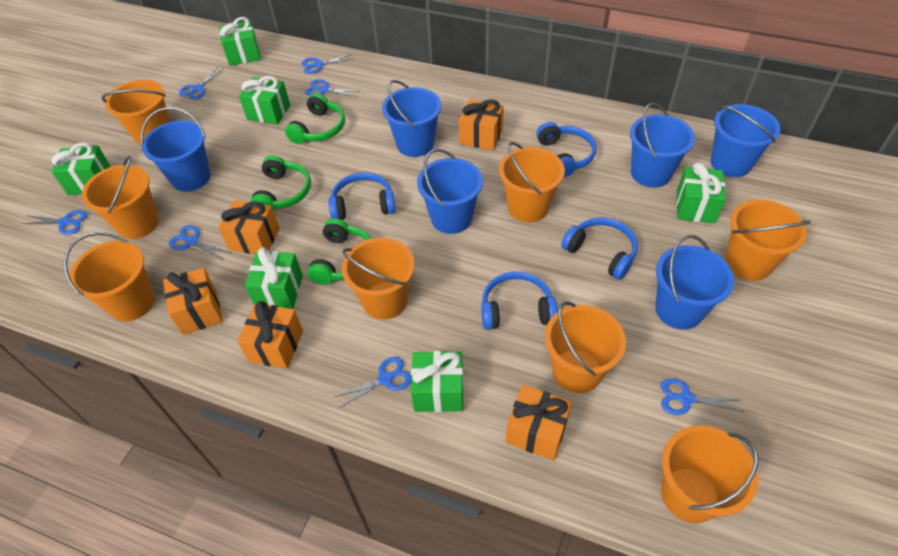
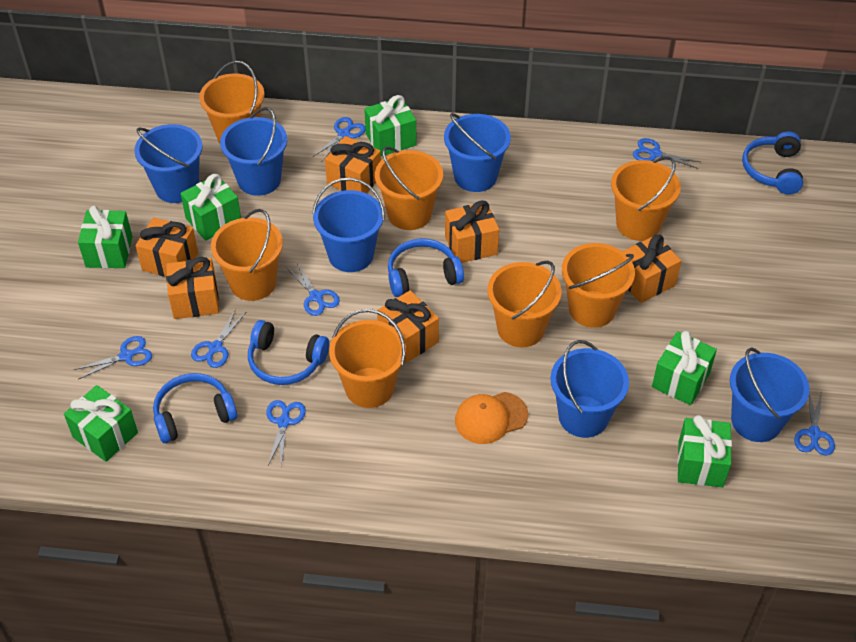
green headphones: [250,155,311,211] [285,93,345,144] [307,218,371,285] = 3 -> none = 0
orange bucket: [63,232,155,321] [82,156,159,239] [102,80,170,146] [342,238,415,320] [499,142,565,222] [545,301,626,393] [661,425,759,523] [725,200,811,281] = 8 -> [199,61,265,143] [211,209,283,301] [329,309,406,408] [375,146,443,230] [487,261,561,348] [562,243,635,328] [611,157,681,241] = 7
orange cap: none = 0 -> [455,392,528,444] = 1
orange gift: [163,268,223,335] [218,200,280,254] [237,301,303,369] [459,99,504,151] [506,385,572,461] = 5 -> [136,217,198,277] [166,257,219,319] [325,136,381,193] [377,290,439,363] [445,200,499,263] [623,235,681,303] = 6

